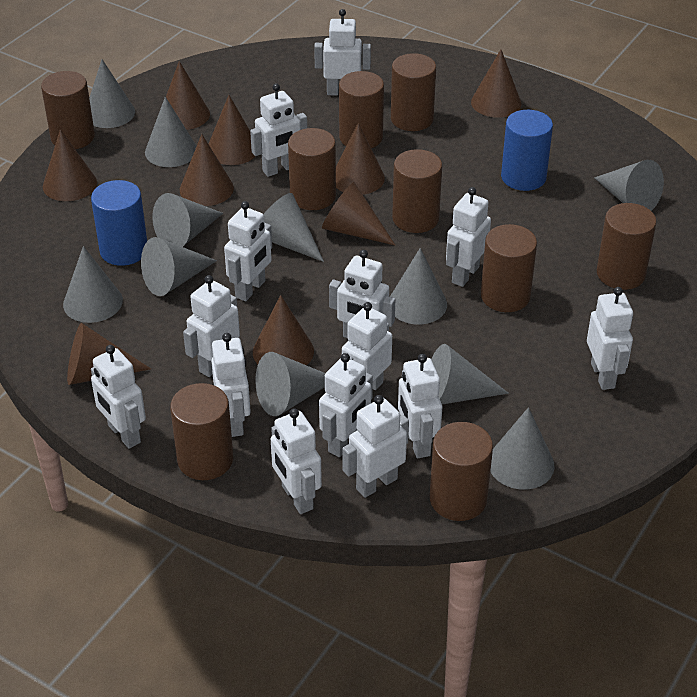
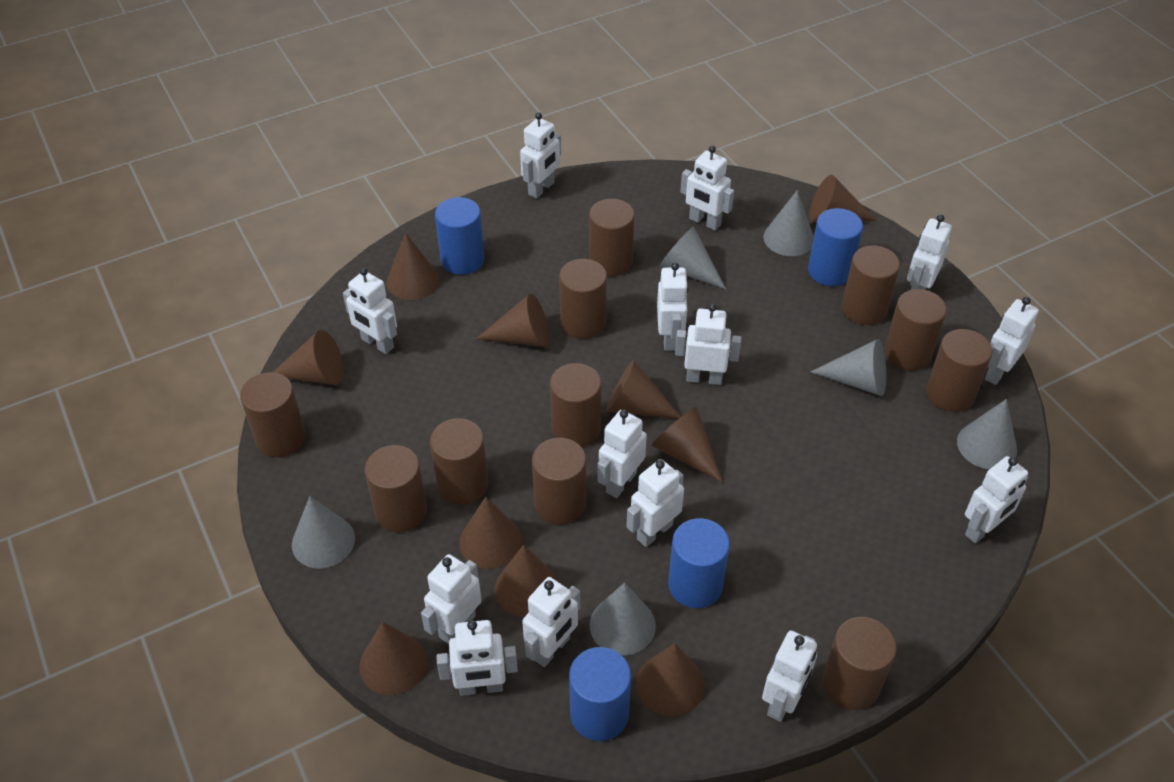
blue cylinder: [91,180,147,266] [501,110,553,191] = 2 -> [435,197,484,275] [569,647,631,741] [668,518,730,608] [808,208,863,286] = 4
brown cone: [43,129,97,201] [67,323,151,385] [166,61,210,130] [180,134,234,206] [209,95,255,165] [253,295,314,365] [322,182,395,245] [336,123,385,195] [471,49,521,118] = 9 -> [272,330,344,385] [359,622,427,695] [387,233,439,300] [459,497,522,569] [476,293,549,347] [494,545,558,617] [606,360,681,419] [636,643,704,717] [651,406,723,483] [809,175,877,223] = 10
brown cylinder: [41,71,95,149] [170,383,233,480] [288,128,336,210] [339,71,384,148] [391,53,436,131] [392,149,442,233] [430,422,493,521] [481,224,537,312] [597,203,657,290] = 9 -> [240,373,306,457] [365,445,427,532] [430,418,488,505] [532,438,586,525] [550,363,601,447] [559,259,607,339] [589,199,635,276] [822,617,897,710] [842,245,900,325] [884,289,947,371] [926,329,992,412] = 11
grey cone: [63,246,123,323] [89,60,135,128] [141,237,217,296] [145,97,196,167] [152,193,223,247] [255,352,325,416] [264,193,324,262] [390,248,447,325] [431,344,509,405] [490,407,555,490] [594,160,664,211] = 11 -> [292,497,355,568] [590,582,656,655] [659,226,726,289] [763,190,814,256] [810,339,886,396] [957,399,1017,469] = 6

